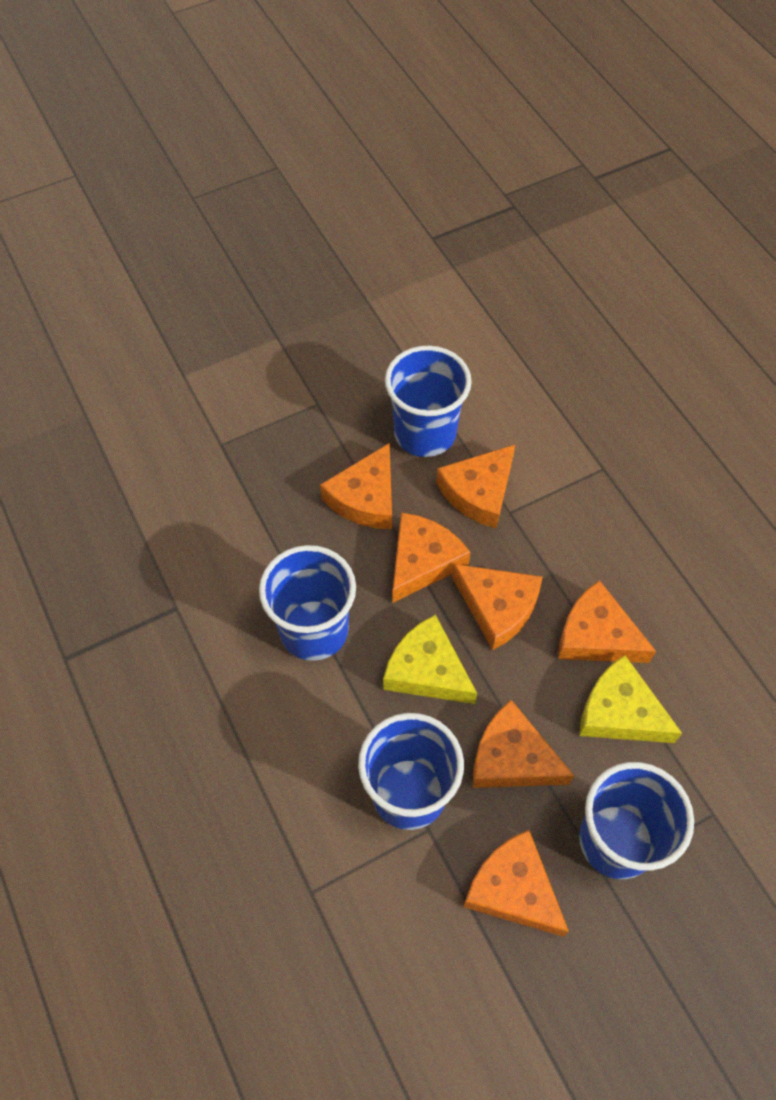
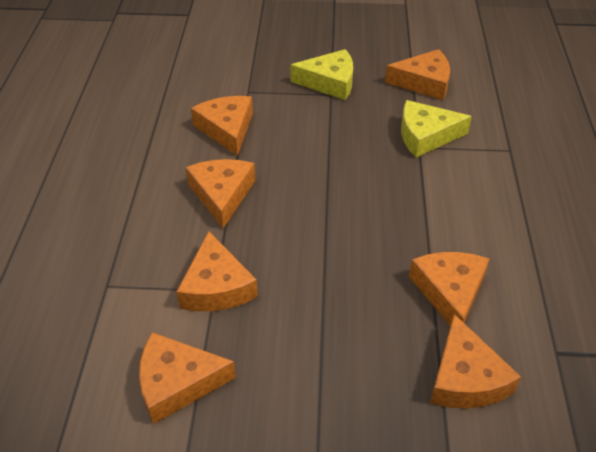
blue cup: [259,545,356,661] [358,713,464,830] [385,346,472,457] [579,762,694,879] = 4 -> none = 0

